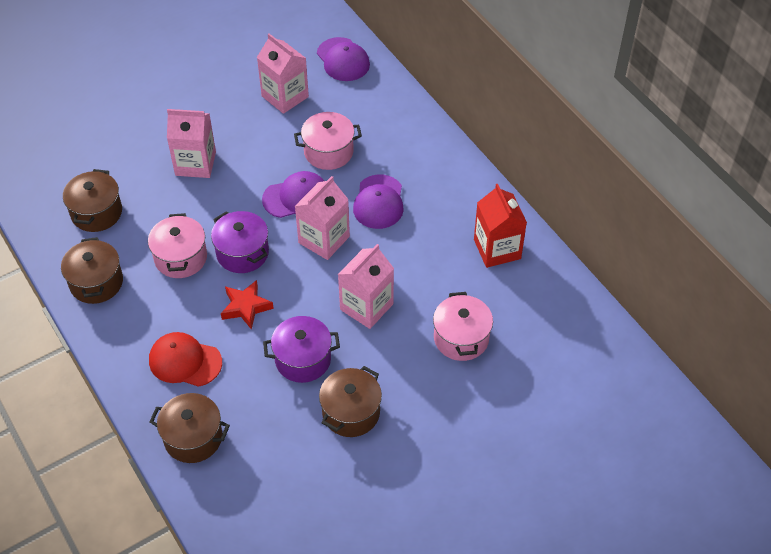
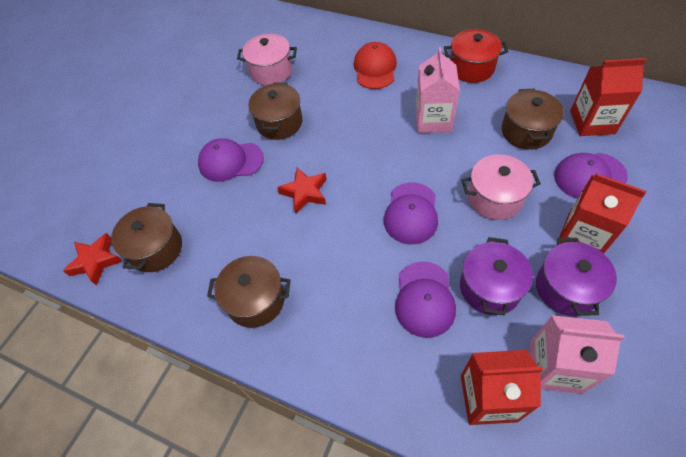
pink carton: [167,109,216,178] [257,33,309,114] [295,176,350,260] [338,244,394,329] = 4 -> [415,47,460,133] [530,315,625,394] = 2
pink pot: [148,213,207,278] [294,112,362,170] [433,292,493,361] = 3 -> [237,34,297,85] [462,155,541,220] = 2
purple cap: [262,171,324,218] [317,37,370,81] [353,174,404,229] = 3 -> [198,138,264,182] [384,182,438,244] [395,261,456,338] [554,153,628,199] = 4
red carton: [474,184,527,268] = 1 -> [461,350,543,425] [559,173,647,253] [570,58,647,136] = 3
red pot: none = 0 -> [444,29,508,83] = 1
red star: [221,280,274,330] = 1 -> [63,233,123,286] [277,167,327,213] = 2

